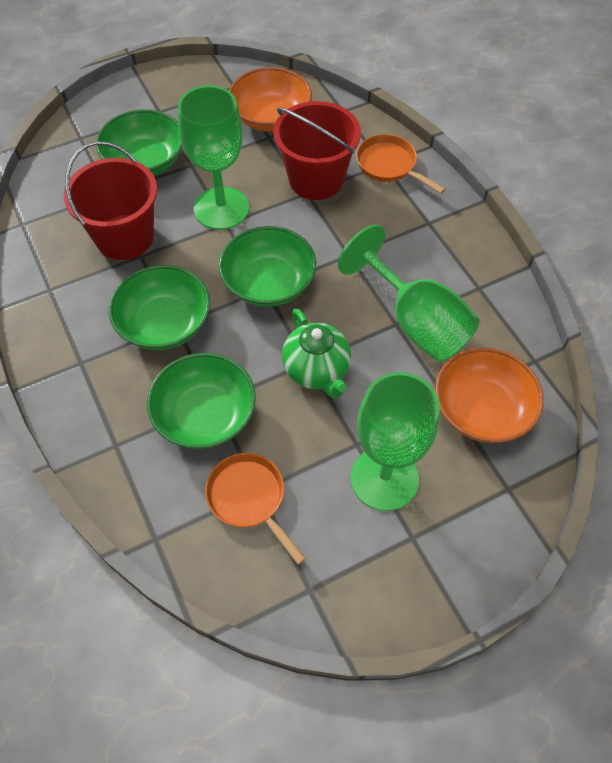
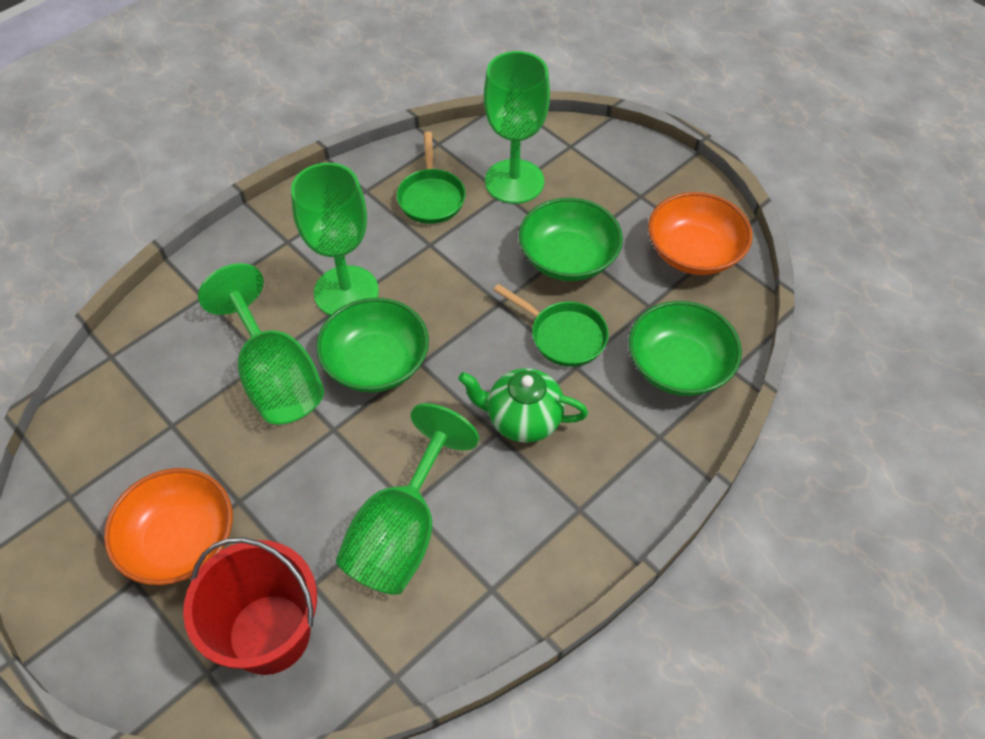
green bowl: [96,109,183,176] [109,265,210,350] [147,353,256,449] [219,226,316,307] = 4 -> [316,298,429,393] [519,198,623,281] [629,301,742,396] = 3
green goblet: [178,85,249,230] [338,225,480,362] [350,372,440,511] = 3 -> [198,263,324,425] [291,163,379,316] [336,403,479,595] [484,51,550,204] = 4
green pan: none = 0 -> [397,132,466,224] [494,284,609,367] = 2
orange pan: [205,453,306,565] [356,134,446,194] = 2 -> none = 0
red bucket: [64,141,157,260] [273,101,361,200] = 2 -> [183,537,317,675] = 1

